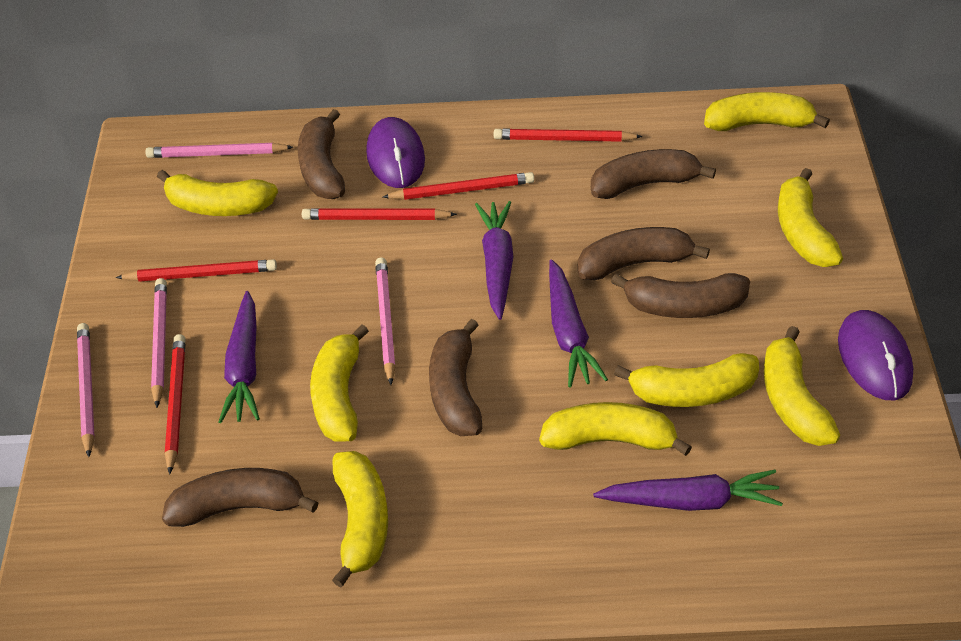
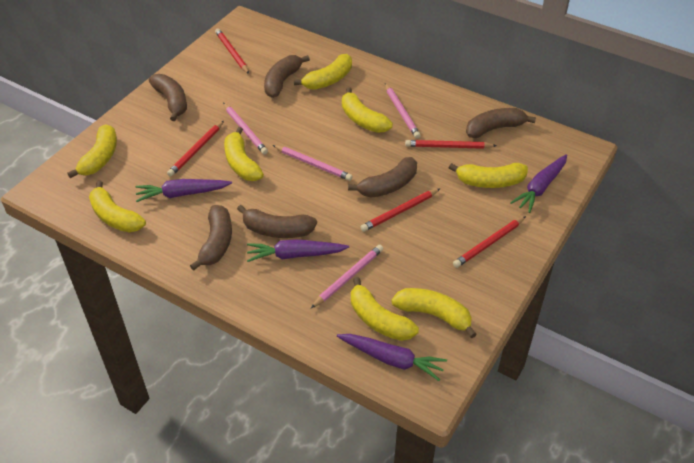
purple mouse: [366,117,425,188] [838,310,913,400] = 2 -> none = 0

